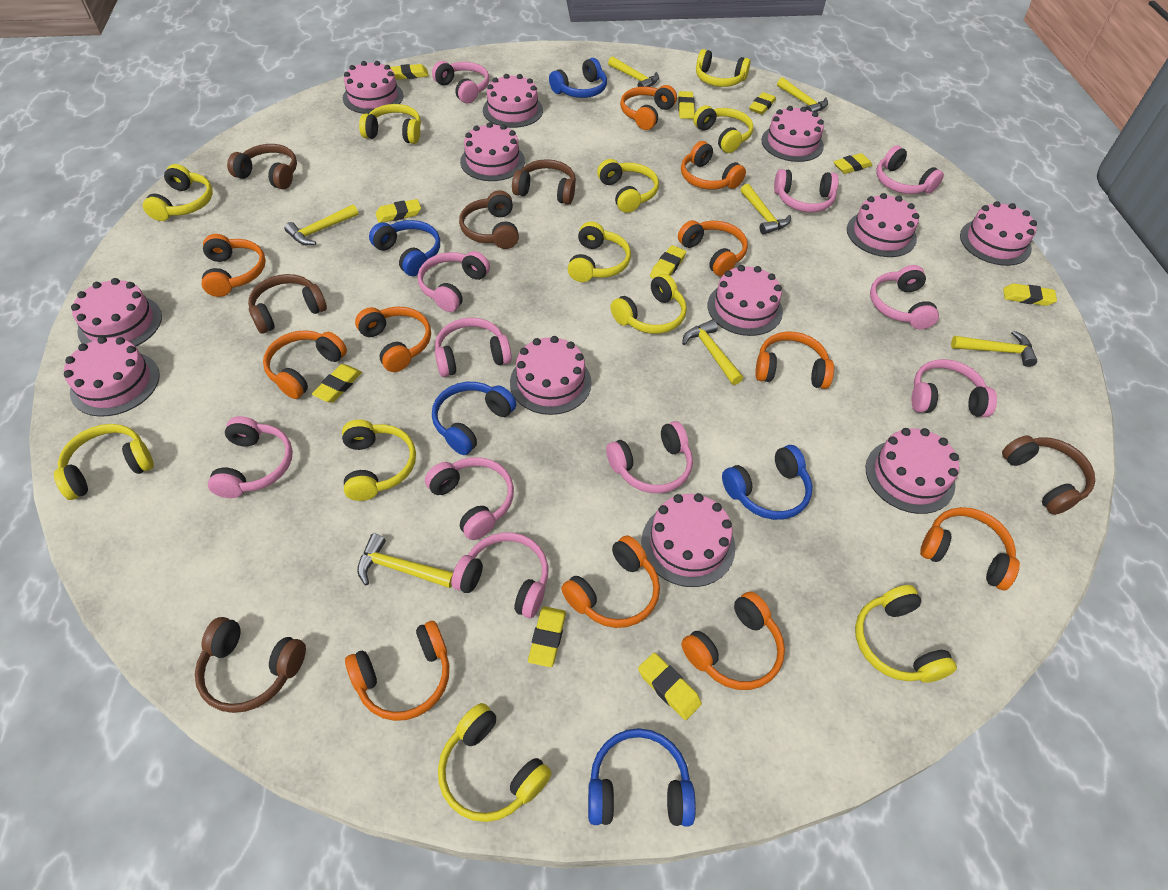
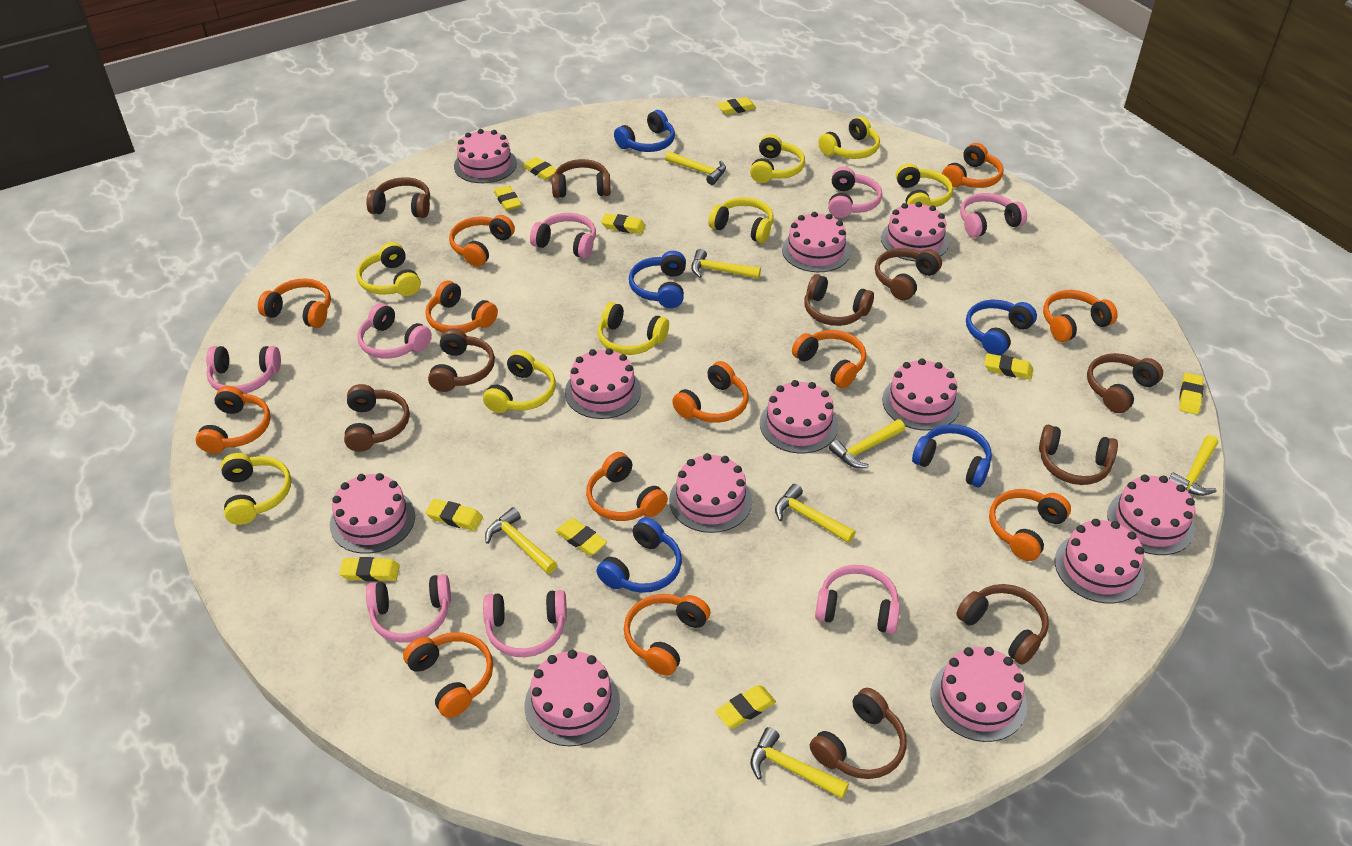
brown headphones: [195,617,306,713] [227,144,297,190] [248,274,327,334] [459,190,519,249] [512,159,576,205] [1002,435,1095,515] = 6 -> [344,384,410,452] [366,177,430,218] [428,328,495,392] [552,159,611,198] [804,274,874,326] [810,688,907,779] [875,248,942,300] [956,584,1049,665] [1039,425,1118,485] [1087,353,1163,413] = 10
orange headphones: [202,234,266,297] [263,330,347,399] [345,621,449,721] [355,306,431,372] [561,536,660,628] [620,85,677,130] [678,220,748,276] [681,141,746,189] [681,592,785,690] [755,332,834,389] [920,507,1020,590] = 11 -> [196,386,271,454] [258,278,331,328] [403,632,493,718] [425,280,498,333] [449,215,515,267] [586,452,668,521] [624,594,710,676] [672,361,749,423] [792,330,866,388] [942,143,1003,188] [989,489,1071,561] [1043,290,1118,342] = 12
pink headphones: [208,416,293,498] [418,251,490,312] [425,457,514,540] [432,61,489,104] [435,317,512,377] [451,532,548,618] [606,421,693,493] [774,169,839,212] [870,265,939,329] [876,145,944,194] [912,359,997,417] = 11 -> [206,346,281,394] [357,303,432,358] [366,574,451,643] [483,590,567,657] [530,213,596,259] [815,565,900,634] [828,167,882,218] [960,193,1027,238] = 8
yellow headphones: [54,424,154,500] [143,164,213,221] [342,419,416,501] [359,104,421,144] [438,703,552,822] [568,222,631,282] [597,159,659,213] [611,274,687,334] [693,105,753,153] [696,49,751,87] [855,585,957,683] = 11 -> [221,453,291,525] [356,242,421,296] [483,350,556,413] [598,302,669,355] [709,197,774,243] [750,134,805,183] [818,116,880,159] [896,163,953,207] = 8

